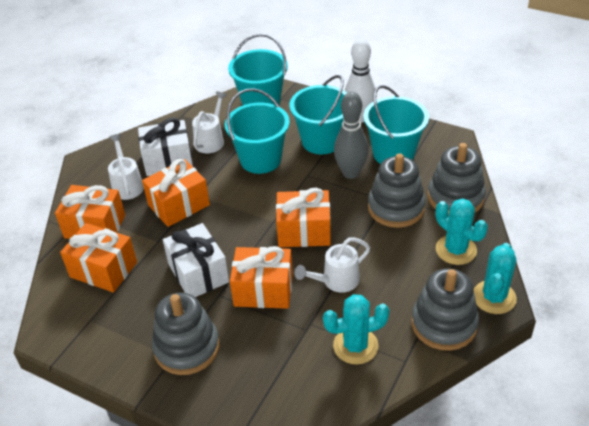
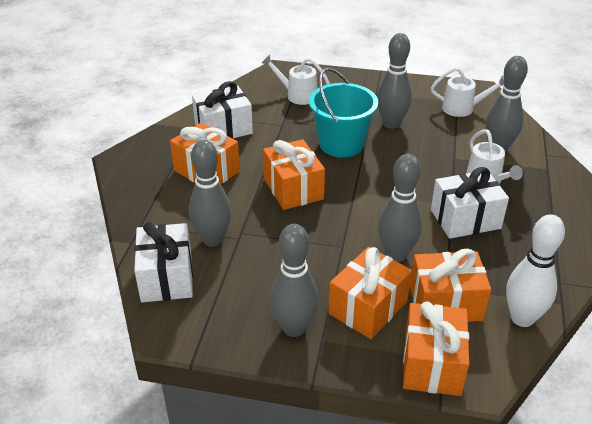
grey bowling pin: [334,92,369,179] = 1 -> [189,140,232,247] [270,224,318,337] [377,33,412,129] [378,154,422,262] [485,56,528,153] = 5
grey stacking toy: [152,292,220,375] [368,153,426,228] [412,268,479,351] [428,143,486,215] = 4 -> none = 0
turquoise bucket: [225,88,290,174] [228,34,288,105] [289,75,347,154] [363,85,429,164] = 4 -> [309,68,378,157] = 1
turquoise cactus: [323,294,389,364] [436,198,488,265] [474,243,517,314] = 3 -> none = 0
white gift: [138,118,193,176] [163,223,229,297] = 2 -> [134,222,193,302] [192,81,253,139] [431,167,509,239] = 3

